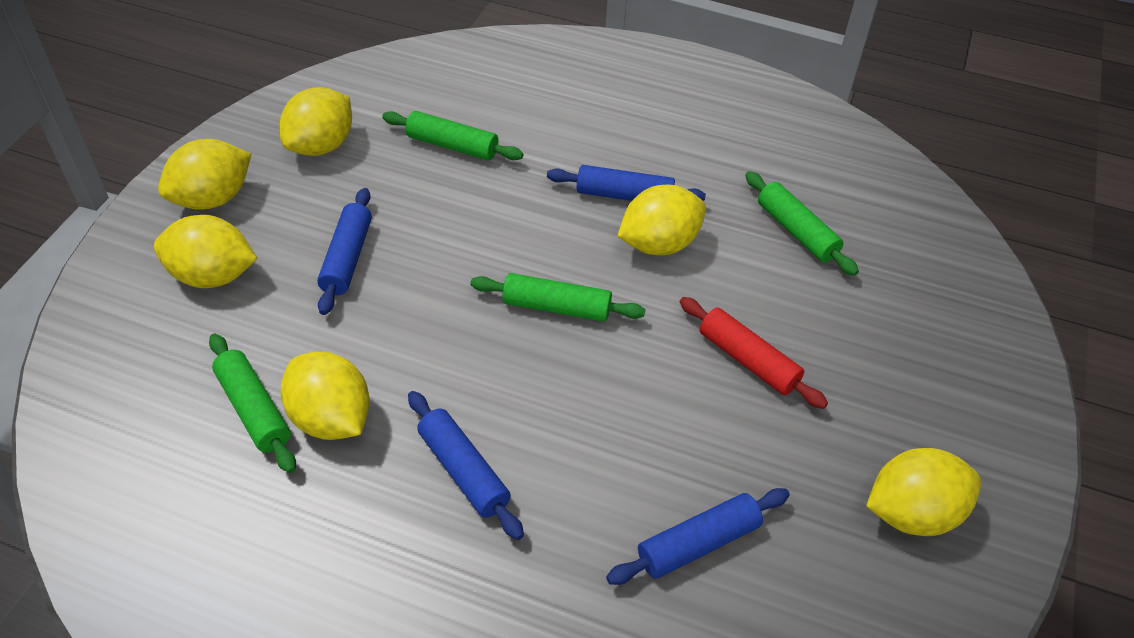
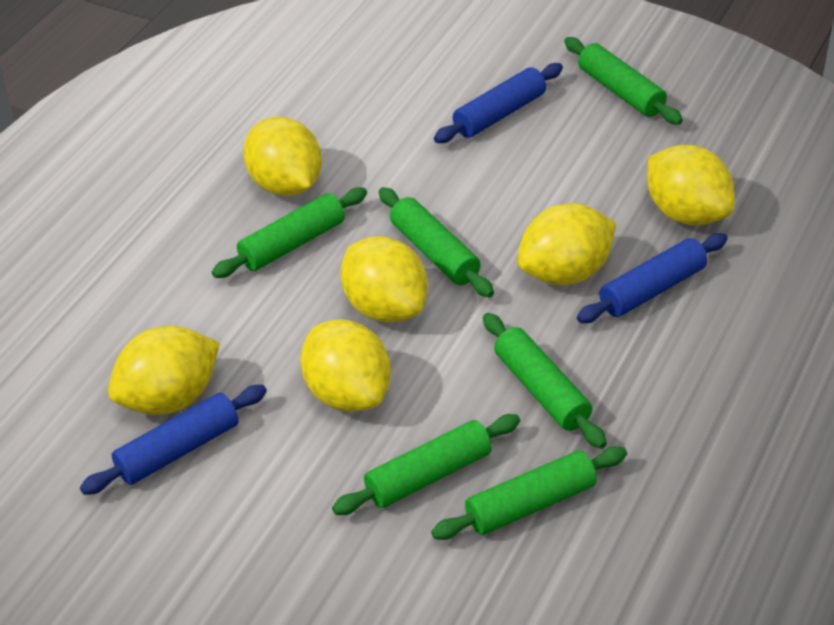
blue rolling pin: [317,188,372,315] [408,391,524,540] [547,165,706,201] [606,488,790,585] = 4 -> [80,385,267,495] [434,63,563,143] [577,233,728,323] = 3
green rolling pin: [209,334,296,473] [382,111,523,160] [470,273,645,322] [745,171,859,276] = 4 -> [212,187,367,278] [332,414,520,515] [379,187,494,298] [431,446,627,540] [483,313,607,449] [564,37,683,125] = 6
red rolling pin: [679,297,828,409] = 1 -> none = 0

